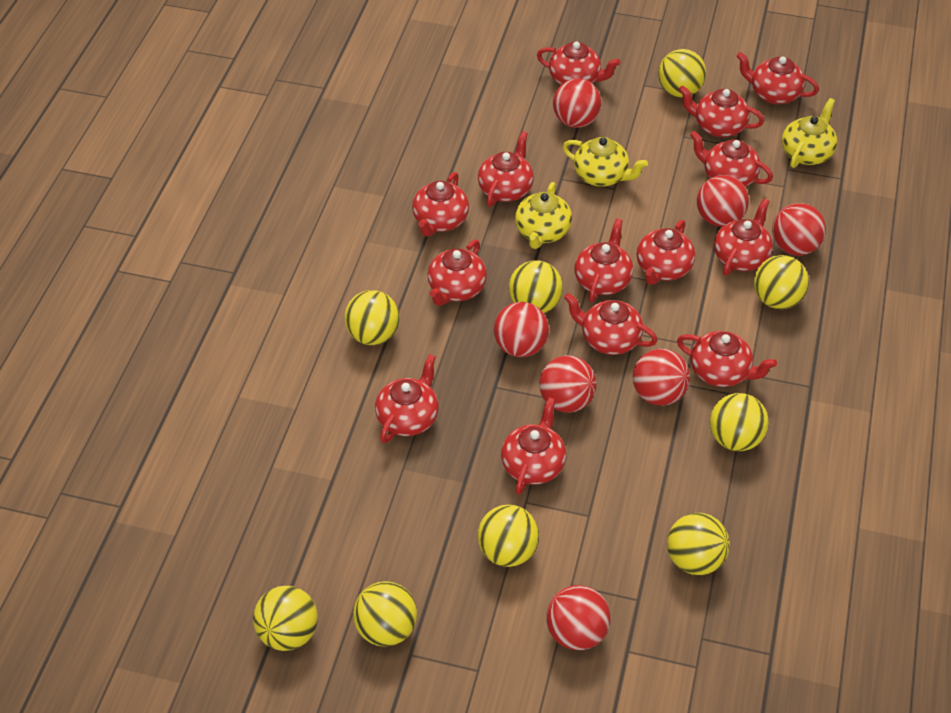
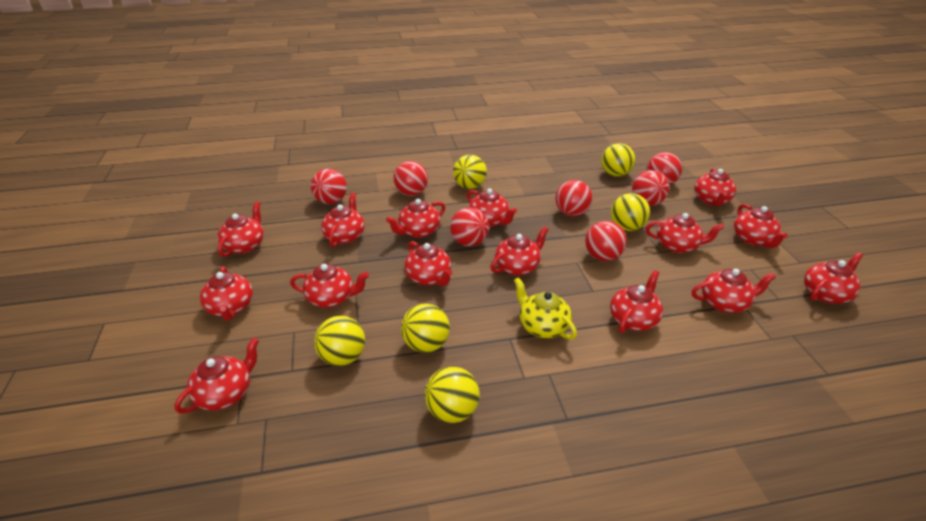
red teapot: [375,354,439,443] [412,172,469,236] [428,240,487,306] [478,131,534,207] [501,397,566,495] [537,42,620,85] [564,293,658,355] [574,219,633,302] [637,220,695,285] [677,331,777,387] [679,85,764,137] [690,131,773,187] [714,199,773,276] [736,52,819,104] = 14 -> [174,338,259,414] [200,266,253,321] [217,201,264,257] [290,264,369,308] [321,193,364,247] [386,199,445,238] [405,241,452,286] [467,188,517,227] [490,227,549,276] [610,270,663,333] [645,213,724,253] [692,269,776,313] [694,168,736,206] [734,204,788,248] [804,253,863,304] = 15
yellow ball: [253,586,318,651] [345,290,399,345] [353,581,417,647] [478,505,539,567] [509,260,563,313] [658,49,706,97] [667,513,730,575] [709,393,769,451] [754,255,809,309] = 9 -> [314,316,365,366] [401,304,450,353] [425,366,480,423] [453,155,487,189] [601,143,635,177] [611,193,650,231] = 6
yellow teapot: [515,182,572,249] [563,137,648,187] [782,98,837,168] = 3 -> [514,277,577,340] = 1

